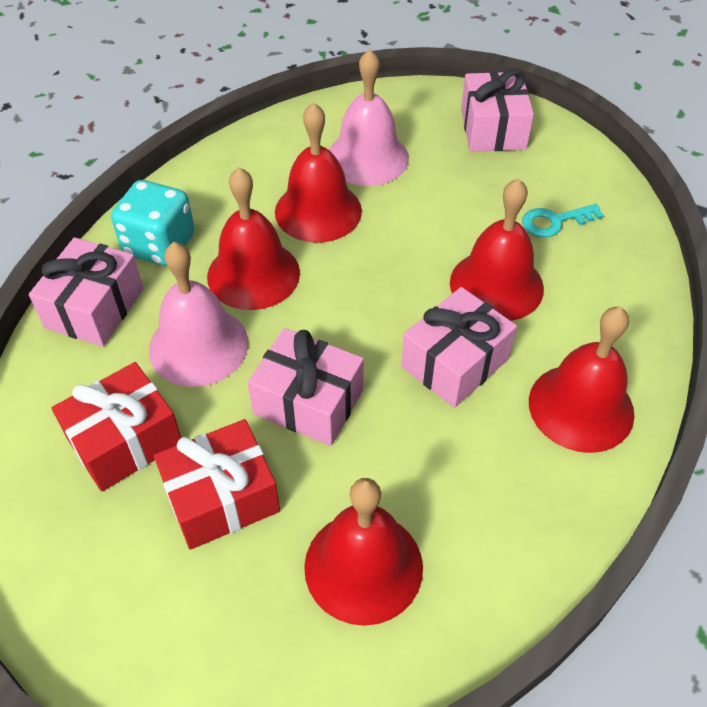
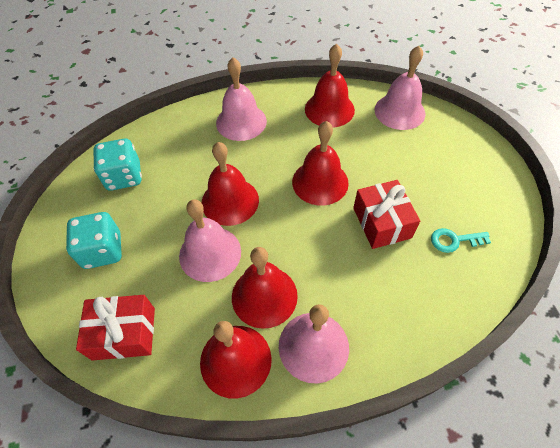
pink bell: [149,242,248,387] [329,49,409,186] = 2 -> [179,199,241,282] [216,57,267,141] [279,304,349,383] [374,46,426,130] = 4
pink gift: [29,237,144,347] [248,328,364,446] [401,287,517,408] [461,70,534,152] = 4 -> none = 0
turquoise dice: [111,180,195,266] = 1 -> [66,212,122,269] [93,139,142,191] = 2

